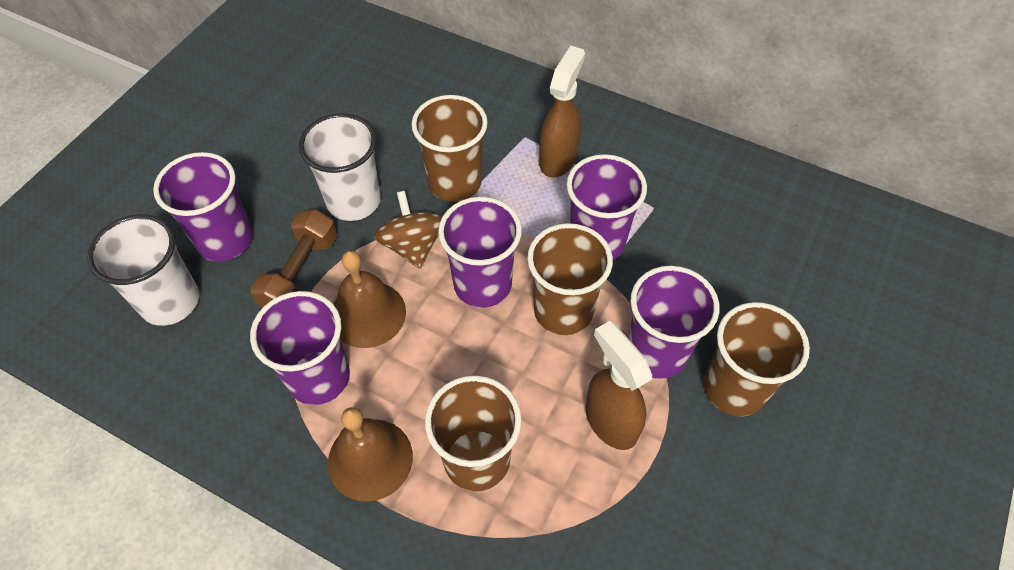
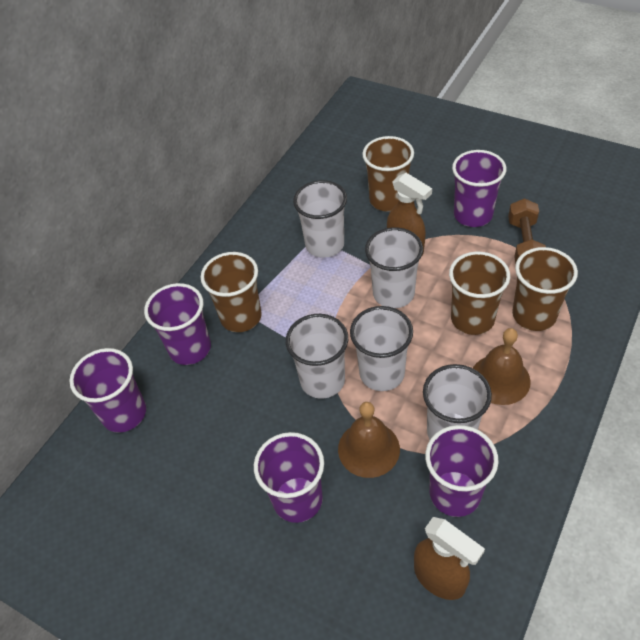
brown spinning top: [374,191,442,269] = 1 -> none = 0
white cup: [87,214,199,326] [299,113,381,221] = 2 -> [286,314,348,399] [293,180,347,258] [350,306,413,391] [365,227,423,308] [423,364,492,440] = 5

